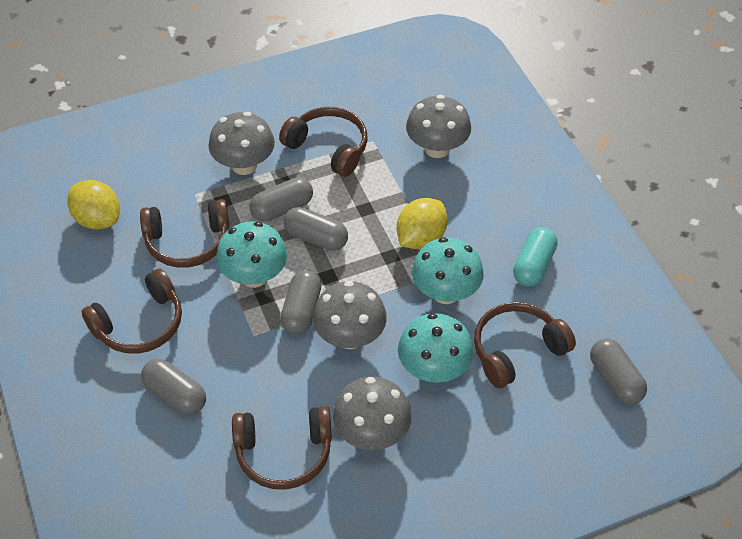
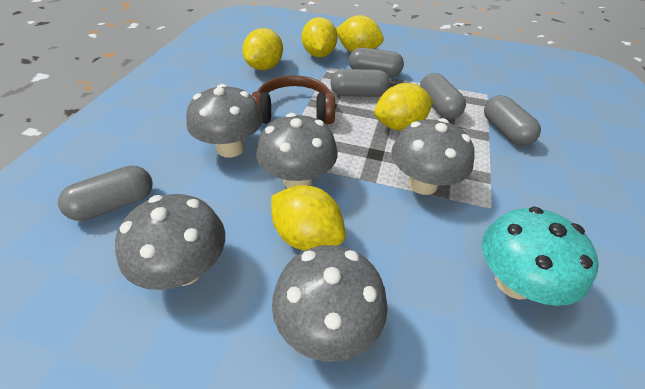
brown headphones: [82,269,182,354] [140,199,229,268] [232,406,332,490] [279,107,368,177] [474,302,576,388] = 5 -> [252,75,335,124] = 1
grey mushroom: [208,112,275,175] [313,281,387,349] [333,377,412,450] [406,95,471,158] = 4 -> [115,194,225,290] [186,84,262,157] [256,113,338,188] [272,245,388,361] [391,118,475,195] = 5
turquoise capsule: [513,227,558,287] = 1 -> none = 0
turquoise mushroom: [216,222,287,288] [398,313,473,383] [412,237,484,304] = 3 -> [482,207,599,306] = 1
yellow lemon: [67,180,120,230] [397,198,448,249] = 2 -> [242,28,283,70] [271,185,346,251] [302,17,338,57] [336,15,384,52] [374,83,433,131] = 5

